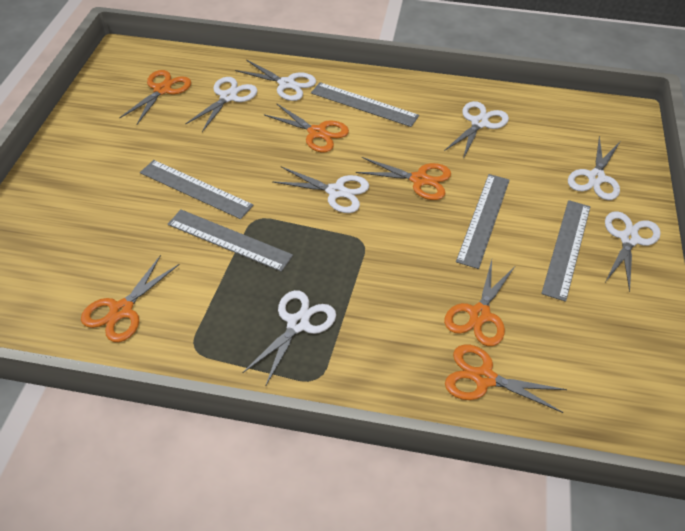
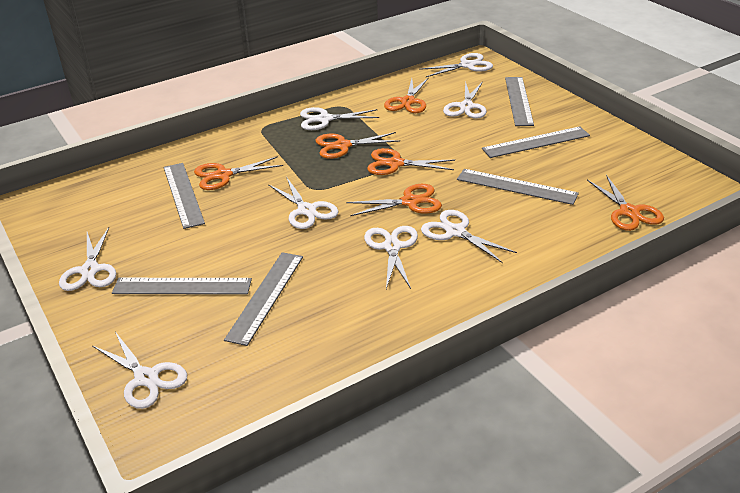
grey ruler: [140,160,254,219] [168,210,293,272] [311,82,419,127] [456,174,510,269] [541,200,590,302] = 5 -> [112,278,252,295] [164,163,205,229] [224,252,303,346] [457,169,579,205] [482,127,590,158] [505,77,534,126] = 6
white scissors: [185,77,257,132] [235,60,316,101] [243,290,336,387] [272,167,369,213] [444,101,509,159] [568,136,620,200] [605,211,661,292] = 7 -> [59,227,116,291] [92,332,187,409] [268,177,339,229] [300,107,379,130] [364,226,418,289] [419,53,493,77] [421,210,517,263] [443,81,487,119] = 8

